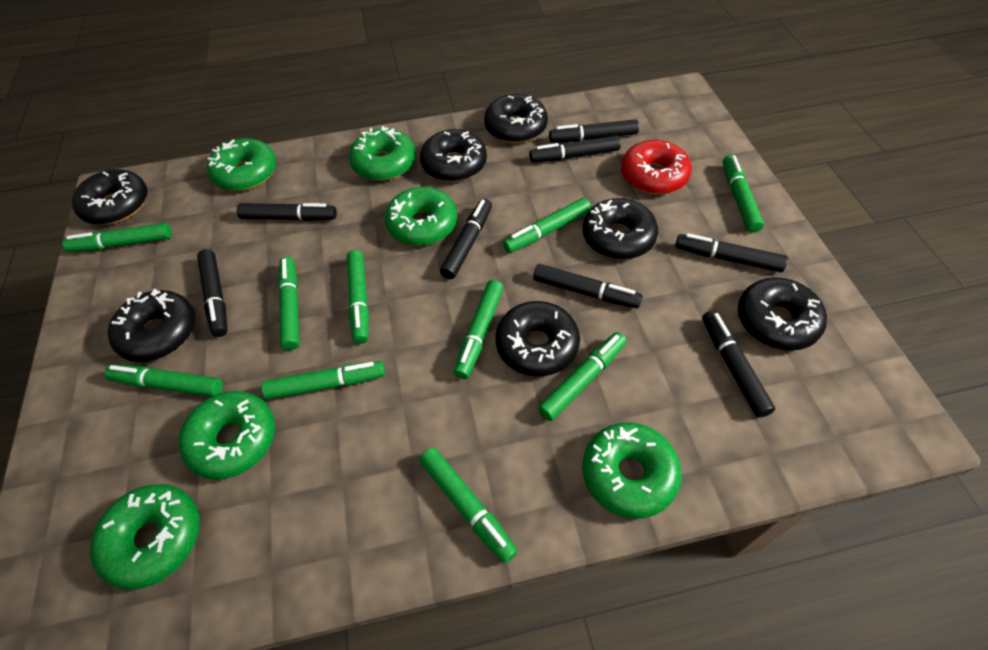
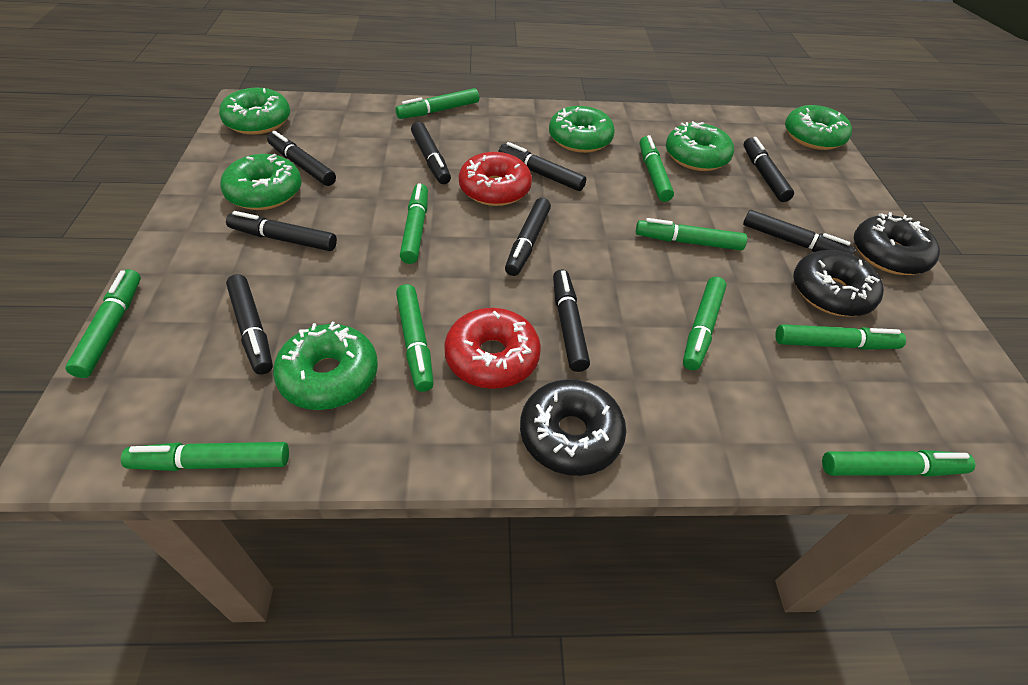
black donut: [72,169,148,225] [107,289,195,362] [420,129,487,182] [484,94,548,143] [495,301,580,376] [582,198,658,260] [738,277,827,351] = 7 -> [520,379,626,476] [793,250,884,317] [854,212,940,275] = 3
black marker: [197,249,227,337] [237,203,337,221] [440,199,492,279] [529,135,621,163] [533,264,642,308] [549,119,639,142] [675,233,788,272] [702,310,775,418] = 8 -> [226,211,337,251] [226,274,273,375] [267,131,336,186] [411,122,451,184] [499,142,586,191] [505,198,551,276] [553,269,590,372] [743,210,855,255] [744,137,794,202] = 9
red donut: [621,140,692,194] = 1 -> [444,308,541,389] [459,152,532,206] = 2

